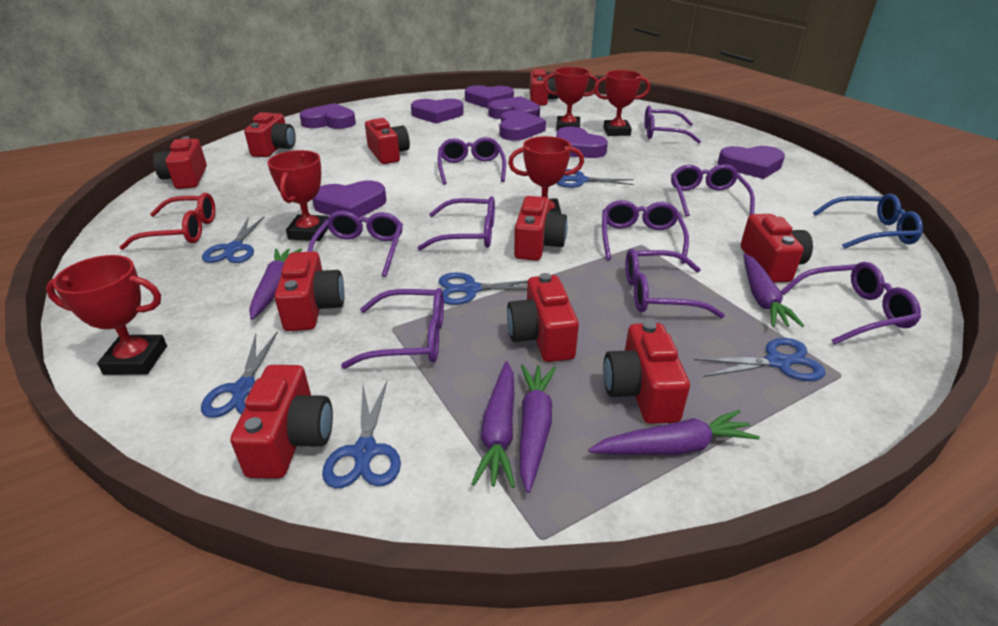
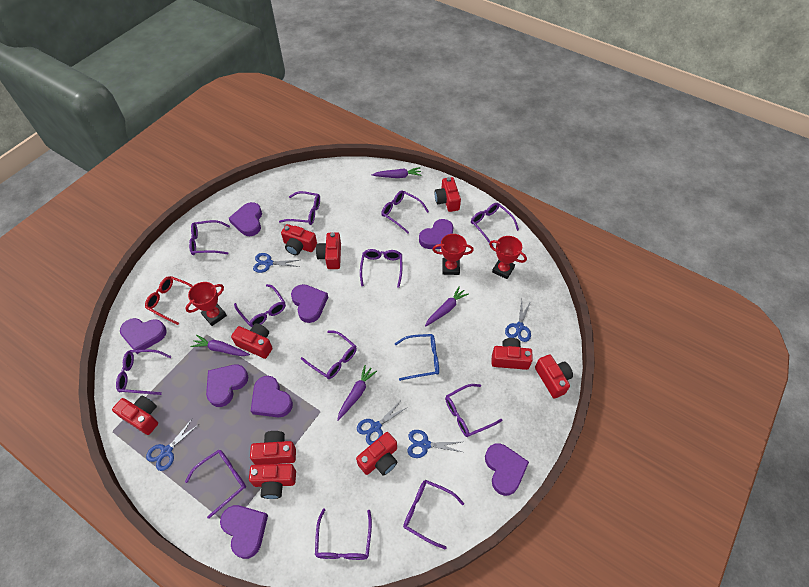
blue scissors: [201,331,278,418] [202,217,264,263] [322,381,401,488] [439,272,528,305] [557,169,634,188] [694,338,826,381] = 6 -> [146,418,199,471] [253,253,299,273] [357,402,408,445] [407,430,462,458] [505,301,531,342] = 5
purple carrot: [249,249,302,320] [471,361,515,488] [520,364,556,493] [588,410,760,455] [743,254,804,327] = 5 -> [190,335,250,356] [337,365,377,421] [372,167,422,178] [425,286,469,327] = 4
purple glasses: [307,211,403,277] [341,288,444,369] [417,196,495,250] [438,137,506,185] [602,200,689,264] [625,248,725,318] [644,106,701,144] [671,164,755,217] [781,262,921,345] = 9 -> [116,349,171,395] [185,450,246,519] [189,220,230,255] [234,284,286,327] [279,191,320,225] [301,330,357,379] [315,508,372,560] [360,249,402,288] [381,191,429,233] [403,480,464,549] [445,384,502,437] [471,203,519,246] = 12
red trophy: [46,255,167,375] [267,150,329,241] [508,136,584,214] [543,67,599,131] [594,70,650,136] = 5 -> [185,282,227,326] [433,234,474,275] [489,236,527,279] = 3

